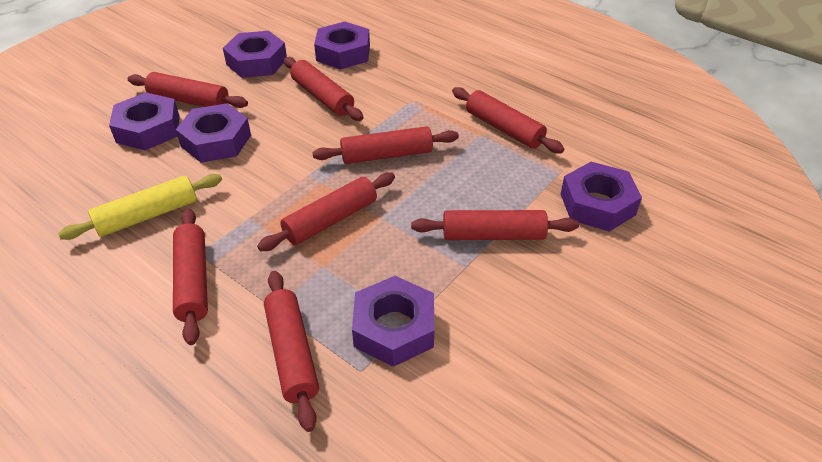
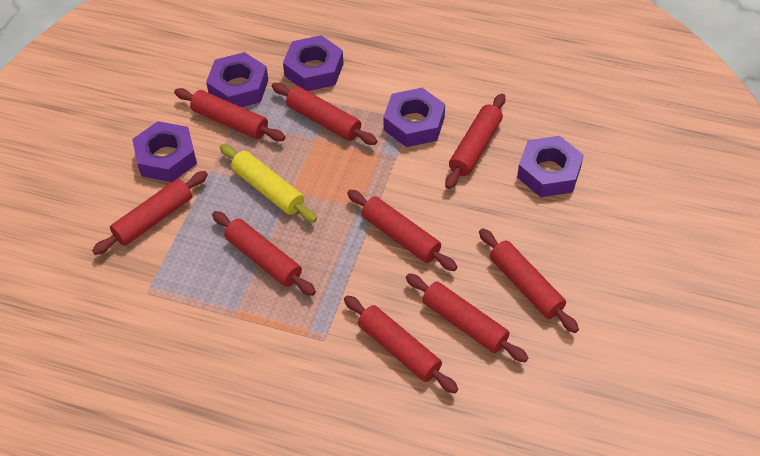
purple nut: [109,92,180,150] [176,103,251,163] [223,31,287,78] [314,22,370,70] [352,276,435,367] [561,162,642,232] = 6 -> [132,121,197,182] [206,52,268,107] [283,35,344,91] [383,88,445,147] [517,136,584,197] = 5
red rolling pin: [128,72,248,108] [173,209,208,345] [257,172,395,251] [264,271,319,432] [284,57,363,121] [312,126,459,164] [411,210,579,240] [452,87,564,153] = 8 -> [92,171,208,255] [174,88,285,141] [212,211,316,296] [272,83,377,145] [344,295,458,394] [347,190,457,271] [406,274,528,362] [445,94,505,189] [479,229,579,333] = 9

